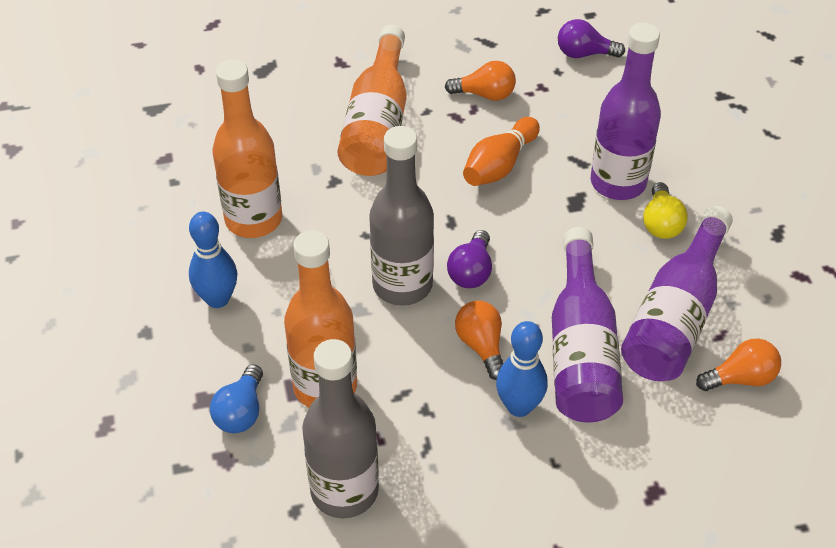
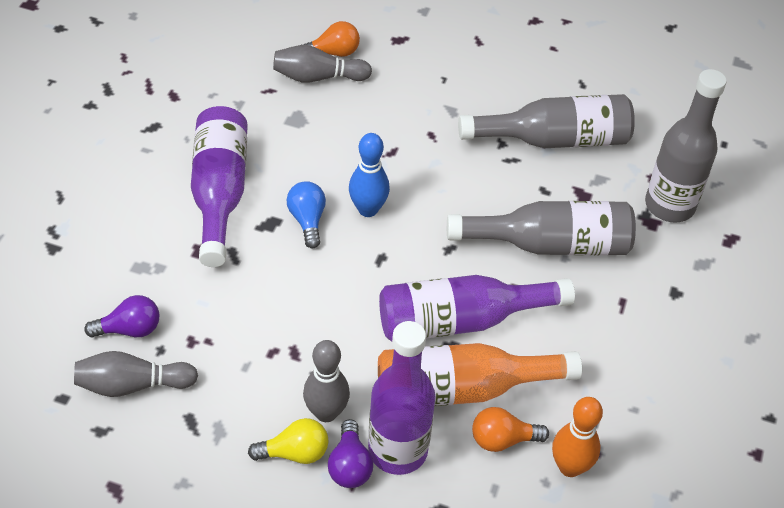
blue bowling pin: [189,212,237,308] [496,321,548,417] = 2 -> [349,133,390,217] = 1
grey bottle: [302,339,379,518] [369,126,434,306] = 2 -> [447,201,636,255] [458,94,635,148] [645,69,727,223] = 3
grey bowling pin: none = 0 -> [74,351,198,397] [273,45,372,83] [303,340,350,422] = 3
orange bottle: [213,60,282,238] [284,230,357,408] [337,25,406,176] = 3 -> [378,343,582,406] = 1
orange light bulb: [445,61,516,101] [455,301,503,380] [696,339,781,391] = 3 -> [303,21,360,57] [472,407,549,452] = 2

